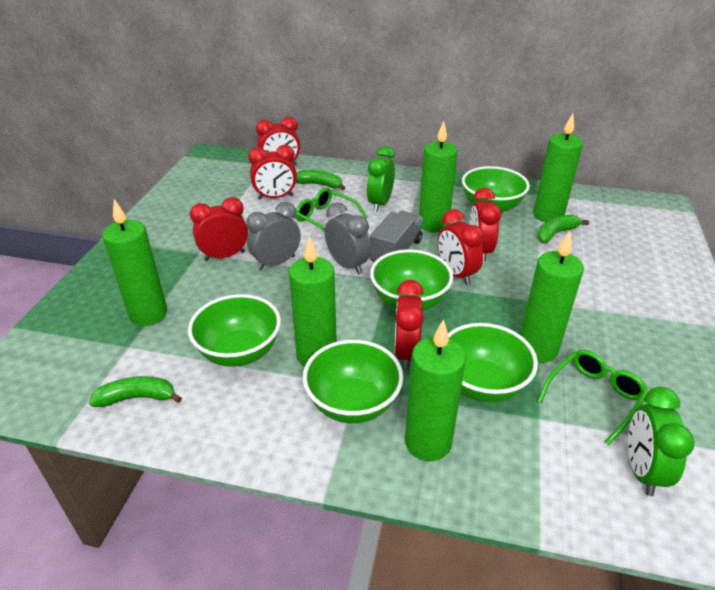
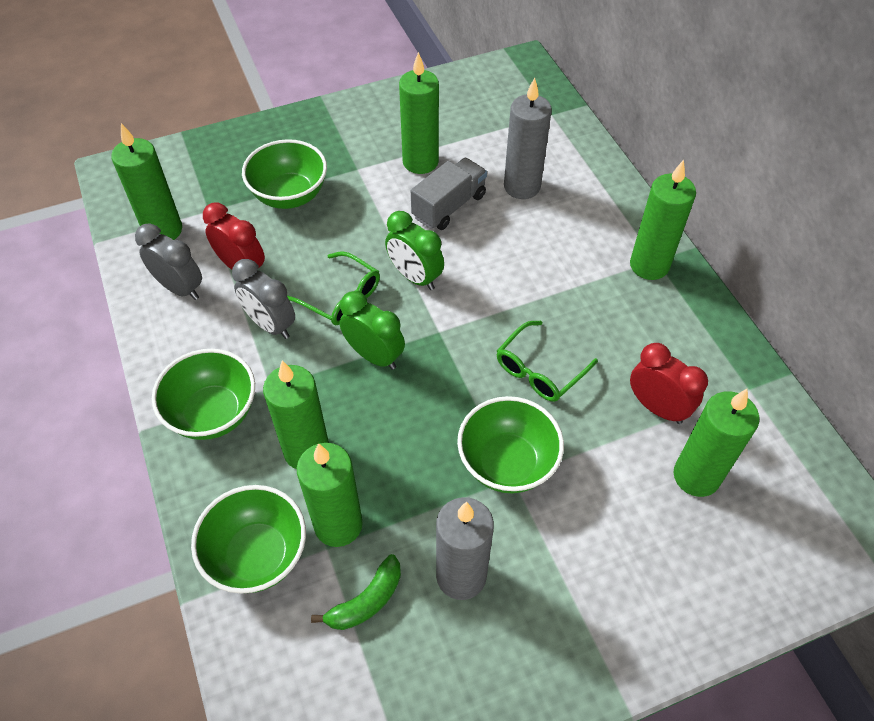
green banana: [89,376,182,407] [296,170,345,190] [537,215,589,243] = 3 -> [311,554,401,630] = 1
green bowl: [188,294,281,367] [302,340,404,423] [370,249,453,311] [448,323,538,402] [462,166,530,213] = 5 -> [152,349,255,440] [191,485,306,594] [242,139,327,209] [457,396,564,493] = 4
grey candle: none = 0 -> [436,497,494,600] [504,78,552,199] = 2
red clock: [190,197,248,261] [248,145,297,200] [256,117,300,165] [394,280,424,370] [438,209,484,285] [469,188,501,262] = 6 -> [203,203,265,270] [630,343,708,424] = 2

